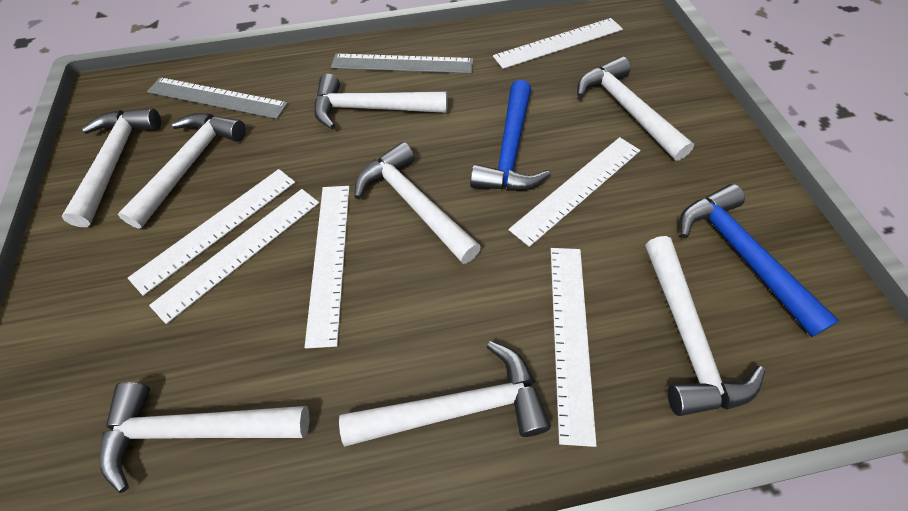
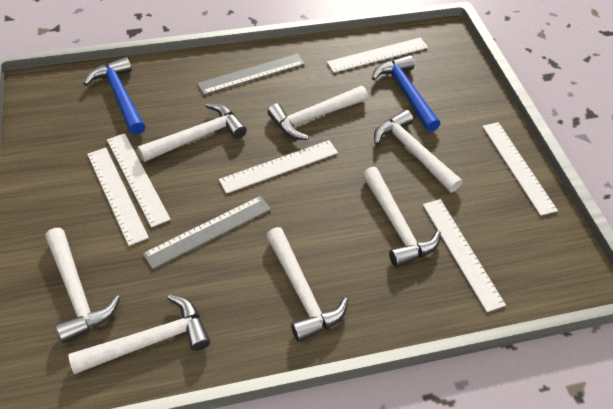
white hammer: [61,108,161,227] [99,382,310,493] [118,113,246,229] [314,74,448,129] [339,341,551,447] [354,142,481,264] [577,56,694,161] [645,236,765,416] = 8 -> [45,228,120,343] [68,295,210,374] [138,103,247,162] [266,227,348,342] [267,86,368,140] [362,167,441,267] [374,110,462,192] = 7

